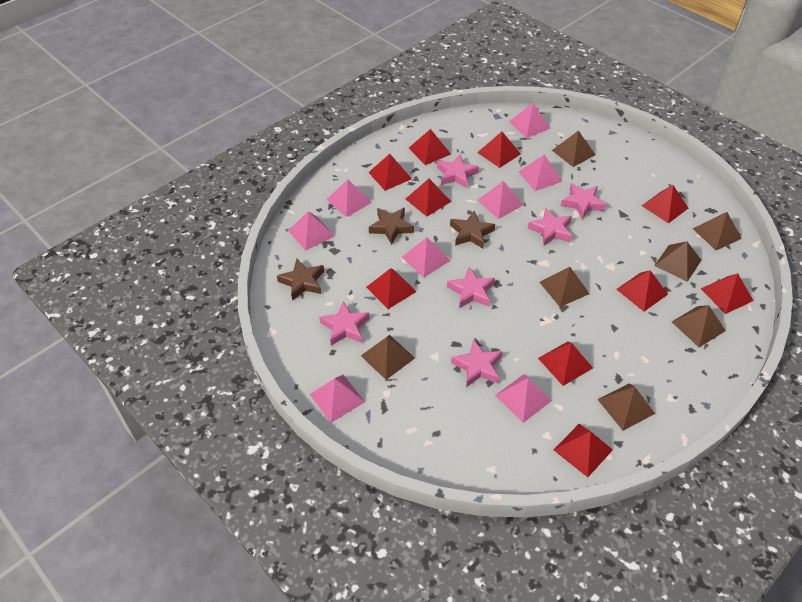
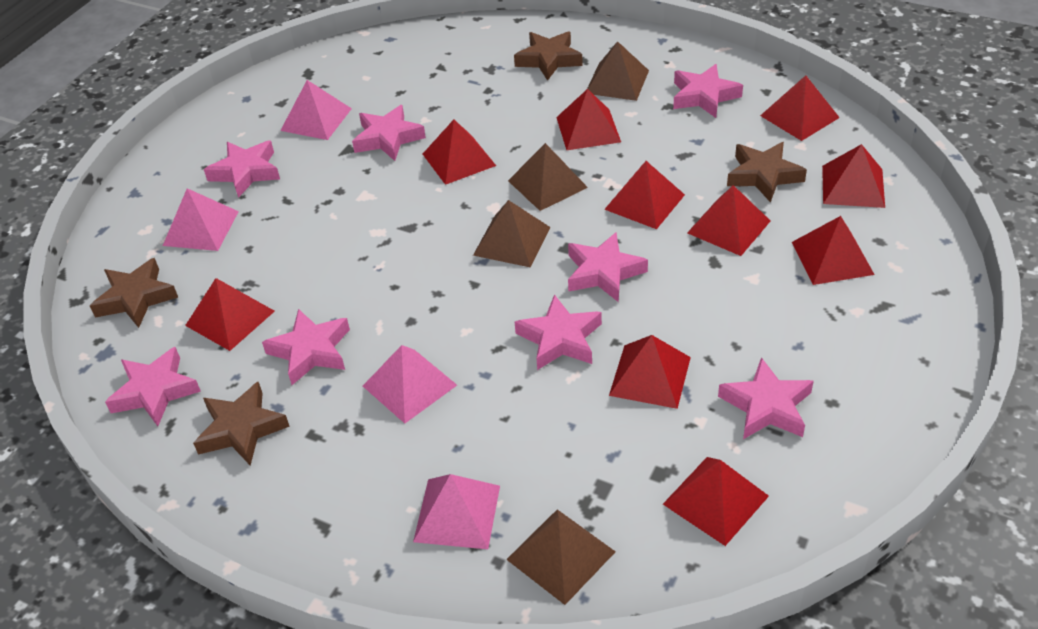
brown pyramid: [361,335,415,380] [539,267,590,307] [552,130,595,167] [597,383,655,431] [654,241,702,282] [672,305,726,347] [692,212,742,250] = 7 -> [473,200,550,267] [506,509,616,605] [508,143,588,211] [587,41,649,101] = 4
brown star: [277,259,324,301] [369,208,414,245] [450,210,495,249] = 3 -> [90,258,178,328] [193,382,290,466] [514,31,583,81] [727,142,807,203] = 4
pink pyramid: [288,211,334,251] [310,375,365,423] [327,179,372,217] [402,237,451,277] [477,181,523,219] [495,374,552,423] [509,103,551,138] [518,154,563,191] = 8 -> [163,188,239,251] [280,80,352,140] [363,345,457,423] [413,474,500,549] = 4
pink star: [319,301,370,346] [437,155,479,188] [447,267,495,308] [451,339,503,387] [528,208,572,246] [560,183,606,219] = 6 -> [105,347,201,426] [204,141,280,198] [262,309,350,385] [352,105,426,161] [515,294,602,370] [568,232,648,302] [673,64,743,118] [718,357,814,439] = 8

